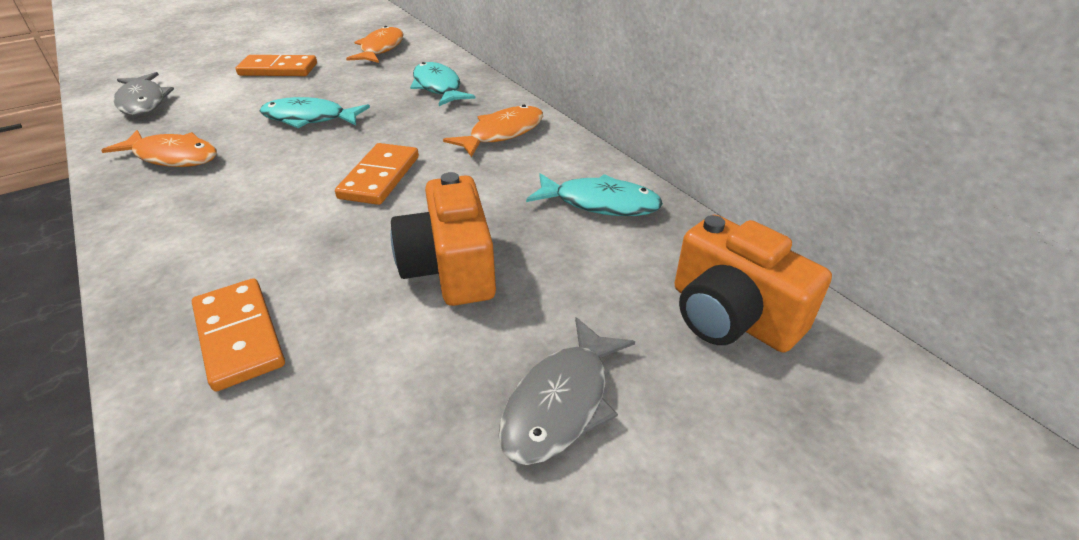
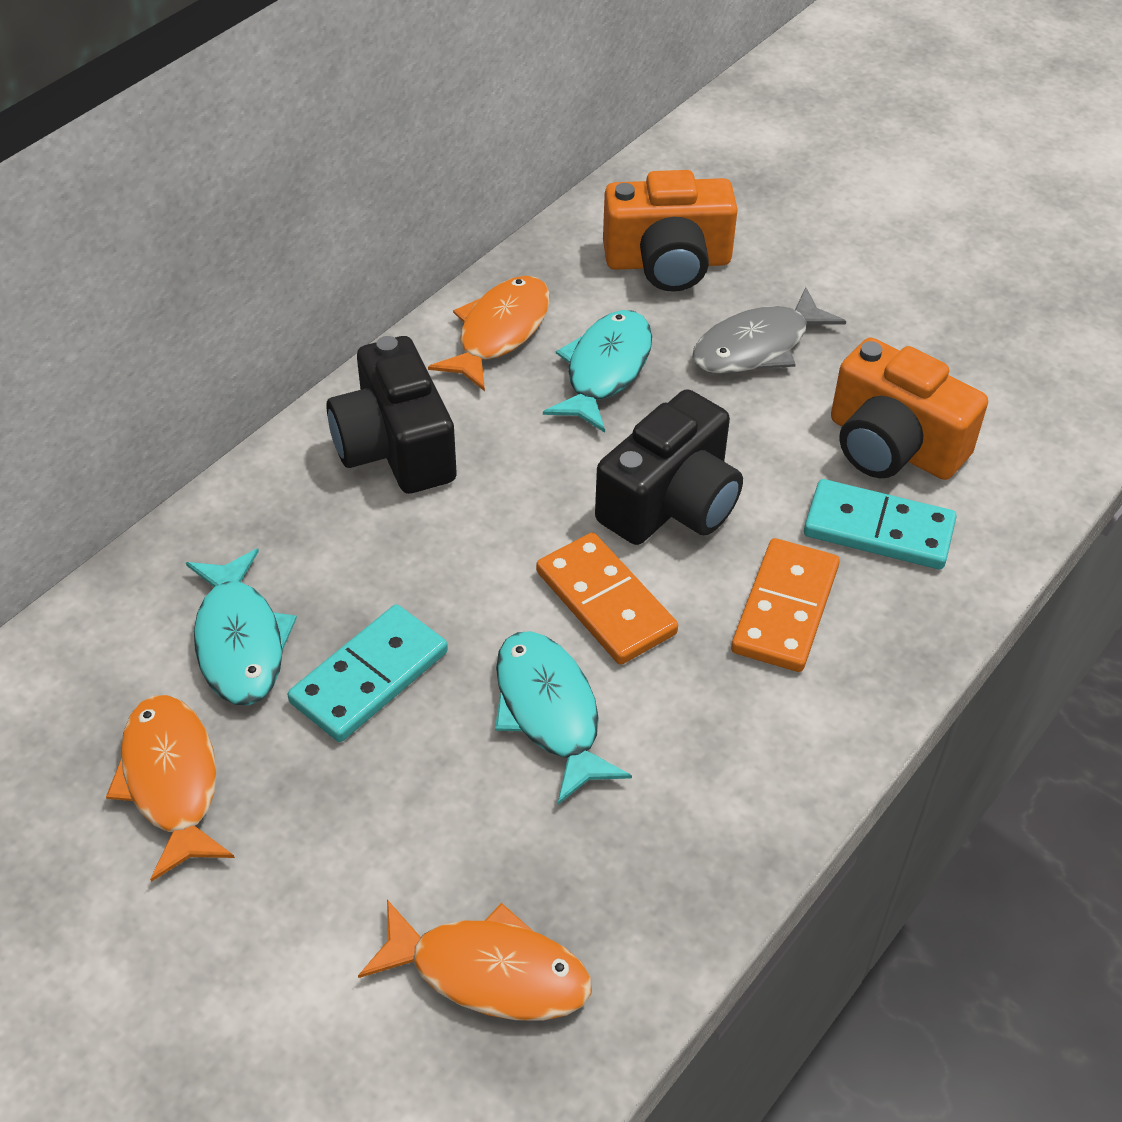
black camera: none = 0 -> [326,336,457,494] [595,389,743,545] = 2
grey fish: [114,72,174,115] [498,317,635,465] = 2 -> [692,287,846,374] = 1
orange domino: [192,278,285,391] [236,55,317,76] [335,143,419,205] = 3 -> [536,533,678,665] [731,538,840,672] = 2
turquoise domino: none = 0 -> [288,604,448,742] [804,479,957,569] = 2

